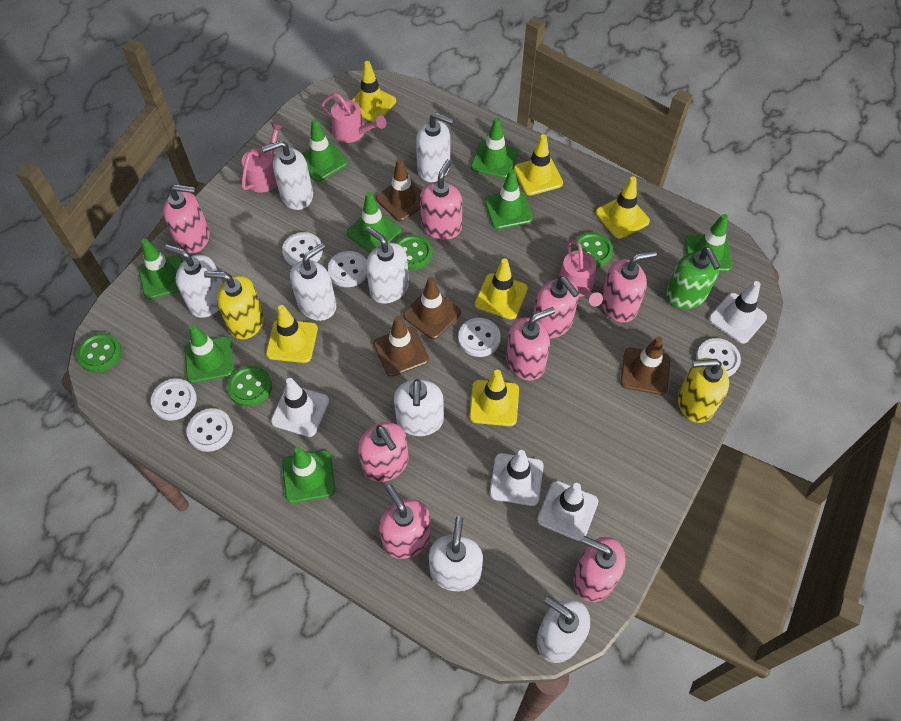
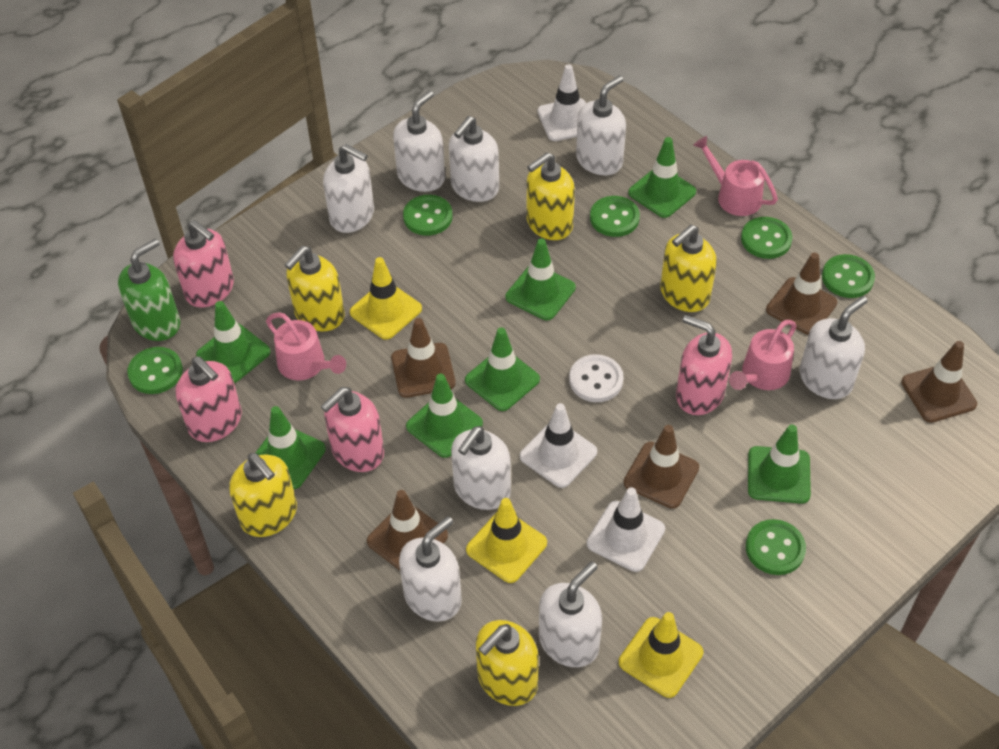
brown traffic cone: [374,316,429,377] [376,158,421,221] [403,277,461,339] [620,336,670,395] = 4 -> [367,490,448,570] [391,318,456,398] [624,425,699,509] [766,252,837,335] [901,341,977,423] = 5
green button: [76,333,122,373] [227,365,272,407] [396,235,432,270] [573,232,613,268] = 4 -> [127,347,183,394] [403,195,453,236] [590,196,640,237] [741,217,792,259] [746,519,806,575] [822,254,875,298] = 6
green traffic cone: [138,239,183,300] [185,324,234,383] [282,447,335,503] [301,119,348,181] [346,192,401,253] [471,118,518,179] [484,169,533,229] [685,214,732,272] = 8 -> [196,301,271,383] [256,406,326,489] [406,374,483,458] [465,328,540,411] [506,239,576,320] [628,137,696,218] [748,425,811,504] = 7
pink soap dispenser: [163,184,210,254] [358,422,409,482] [379,484,431,559] [420,159,462,240] [506,307,555,380] [533,276,579,339] [573,536,626,602] [602,251,657,323] = 8 -> [173,220,234,307] [176,356,242,442] [320,387,384,472] [676,315,732,415] = 4
white button: [151,379,197,420] [187,408,233,452] [282,232,323,266] [328,251,367,287] [458,318,501,357] [696,338,741,377] = 6 -> [569,354,624,402] = 1
white traffic cone: [271,378,329,437] [490,450,544,506] [537,481,598,541] [709,281,767,344] = 4 -> [520,403,597,488] [537,64,586,141] [587,487,665,572] = 3
yellow soap dispenser: [204,271,264,339] [678,358,729,423] = 2 -> [229,453,297,537] [285,246,345,331] [476,620,539,706] [527,152,575,240] [660,225,717,312] = 5
yellow traffic cone: [266,305,318,363] [352,61,396,122] [469,370,519,426] [475,259,528,320] [514,134,563,195] [596,176,650,239] = 6 -> [350,257,422,340] [466,498,547,583] [619,612,703,698] = 3

